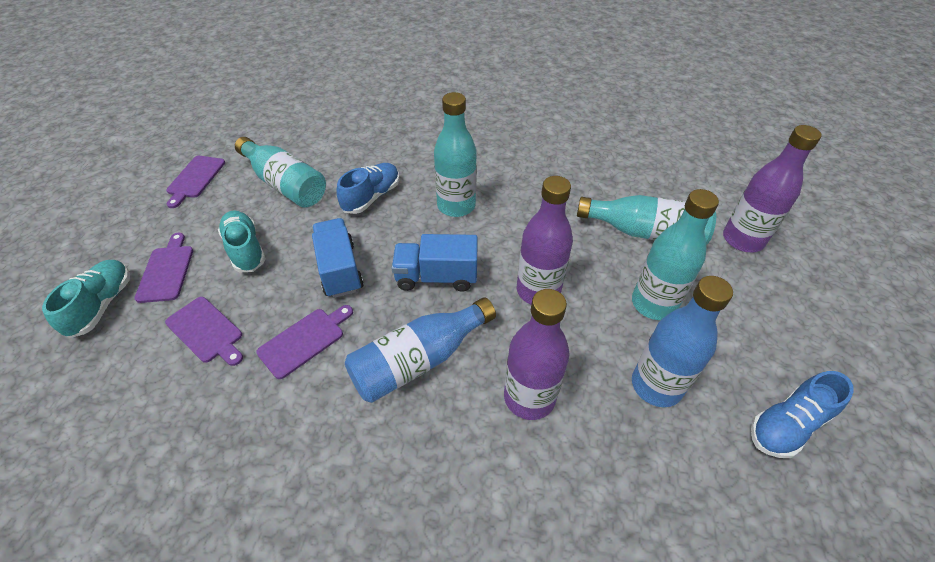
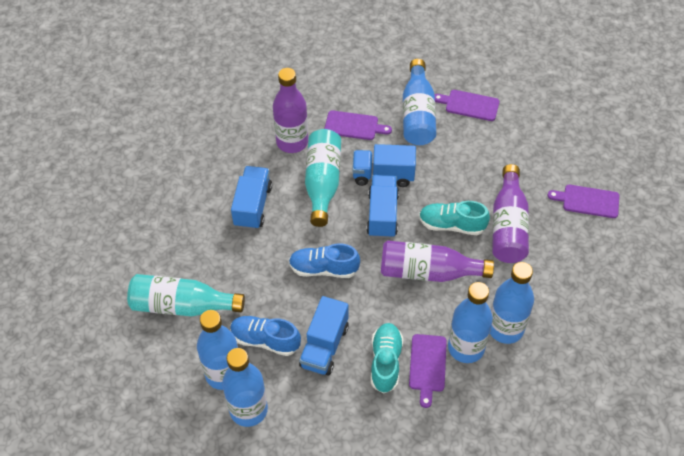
blue bottle: [345,298,496,403] [632,276,733,407] = 2 -> [197,310,238,390] [222,348,268,427] [403,59,436,145] [448,282,493,363] [490,262,534,344] = 5
blue truck: [312,218,364,298] [391,234,478,292] = 2 -> [231,166,272,230] [299,296,349,375] [352,144,416,187] [366,175,399,238] = 4
turquoise bottle: [235,137,326,208] [434,92,477,217] [577,195,716,245] [632,189,719,320] = 4 -> [127,274,245,317] [305,129,341,227] = 2

